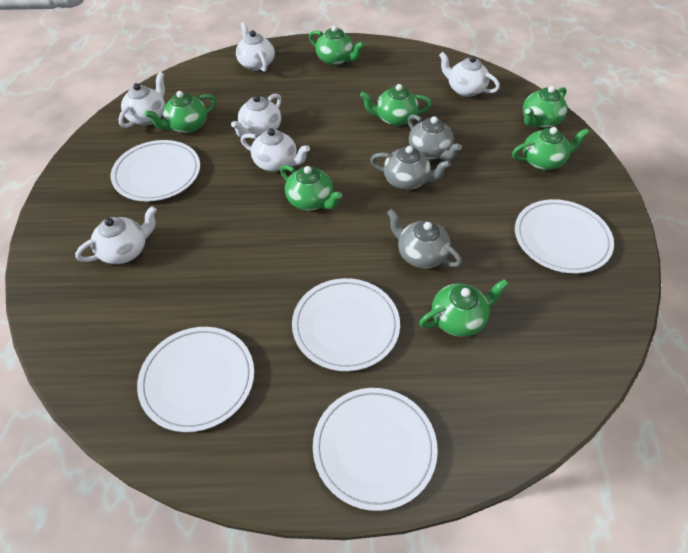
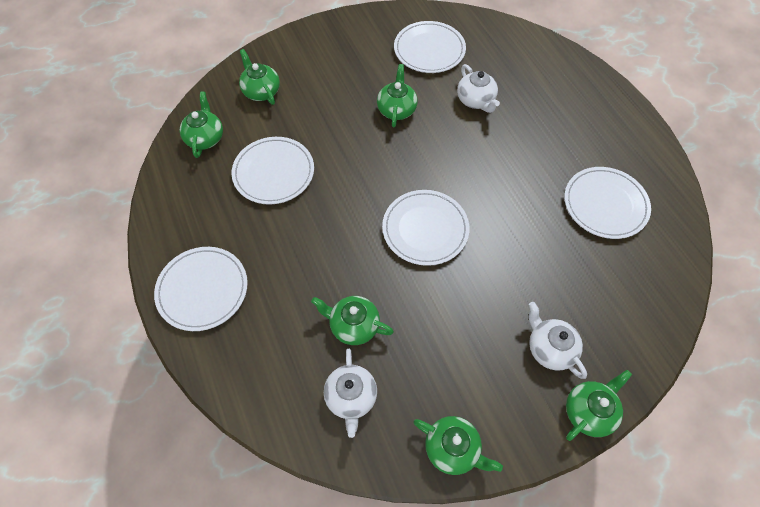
green teapot: [145,91,217,133] [280,165,342,211] [309,25,364,65] [360,84,432,126] [419,279,509,337] [512,127,589,170] [523,86,567,128] = 7 -> [180,92,223,158] [239,49,280,105] [311,296,394,345] [377,64,418,127] [413,416,503,475] [566,370,632,441] = 6
grey teapot: [370,146,451,190] [387,209,462,268] [408,114,462,160] = 3 -> none = 0
white teapot: [75,206,157,264] [119,72,165,128] [231,94,282,137] [236,22,275,72] [241,128,310,172] [439,52,500,97] = 6 -> [324,349,377,438] [457,64,500,113] [528,302,587,379] = 3

